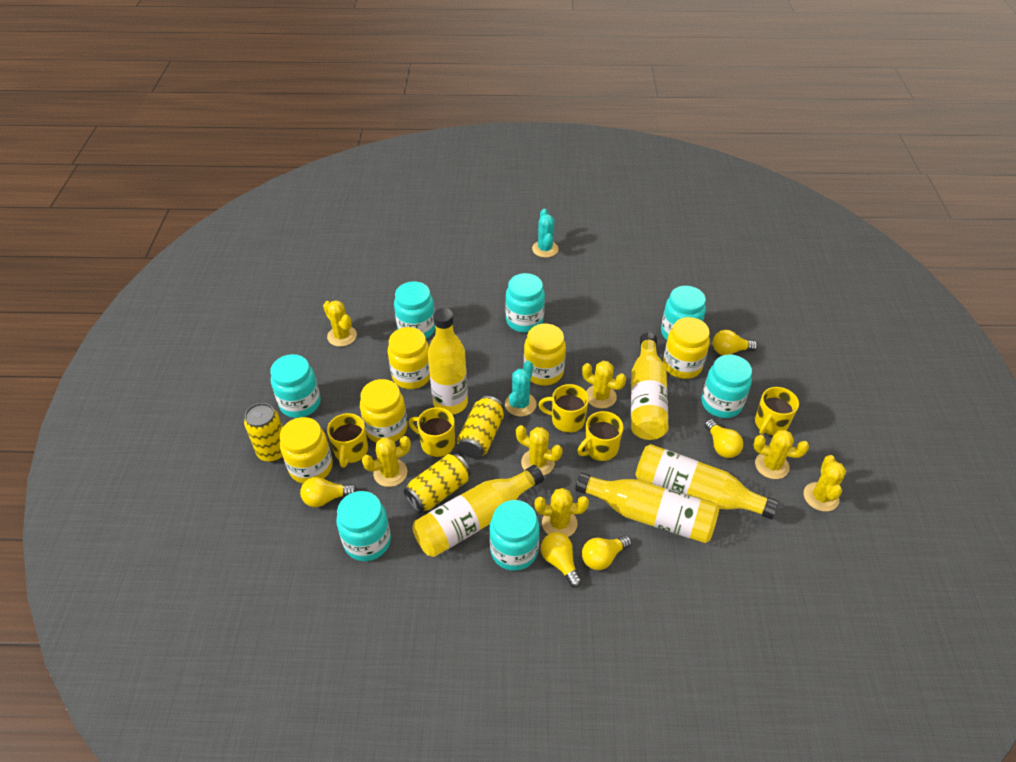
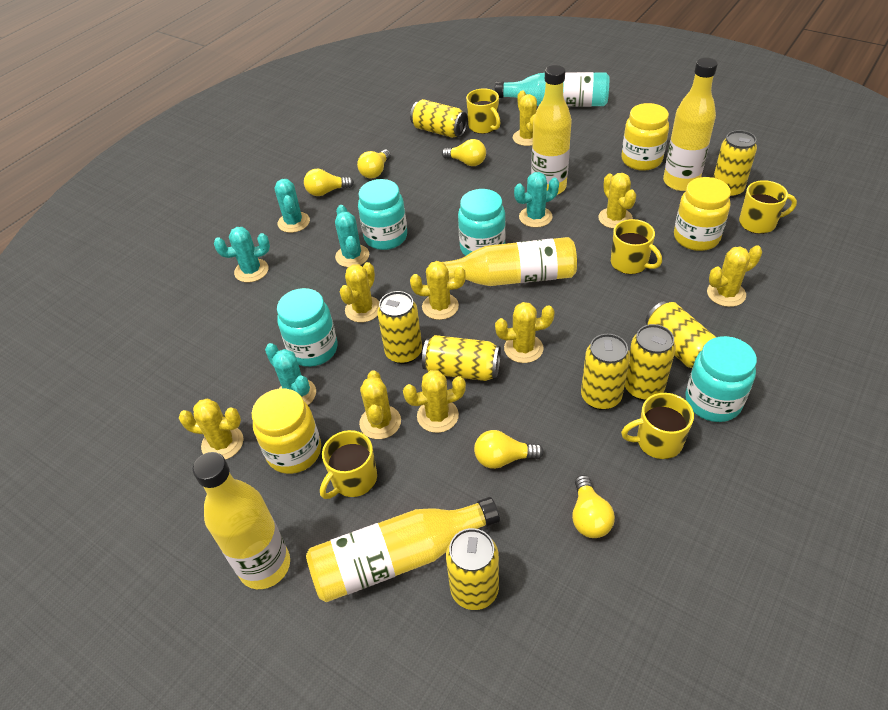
turquoise bottle: none = 0 -> [495,72,609,107] = 1
turquoise cactus: [505,361,537,416] [532,209,559,258] = 2 -> [214,227,270,282] [265,343,316,405] [275,179,310,233] [335,205,369,267] [514,172,559,228] = 5
turquoise jar: [270,354,321,418] [336,491,391,561] [394,281,436,339] [489,500,540,571] [505,273,545,333] [661,286,706,340] [702,354,752,418] = 7 -> [277,288,337,367] [358,179,407,250] [458,189,506,256] [685,336,757,422] = 4
yellow cactus: [323,300,357,347] [362,436,411,487] [516,425,563,476] [535,488,589,537] [582,361,626,409] [753,430,809,479] [804,455,846,512] = 7 -> [179,399,244,460] [340,262,379,323] [359,370,401,439] [403,370,466,433] [410,261,466,320] [495,302,555,363] [513,91,537,146] [598,173,636,229] [707,245,762,307] = 9
yellow can: [244,403,283,462] [404,454,471,513] [457,396,504,458] = 3 -> [377,291,422,364] [410,99,468,138] [422,335,501,381] [446,528,499,610] [581,334,630,410] [625,324,676,401] [646,301,716,368] [713,130,757,198] = 8
yellow jar: [280,417,333,483] [360,379,408,442] [387,327,430,389] [524,324,566,386] [663,317,710,379] = 5 -> [252,388,321,474] [621,103,669,171] [674,177,731,251] = 3

